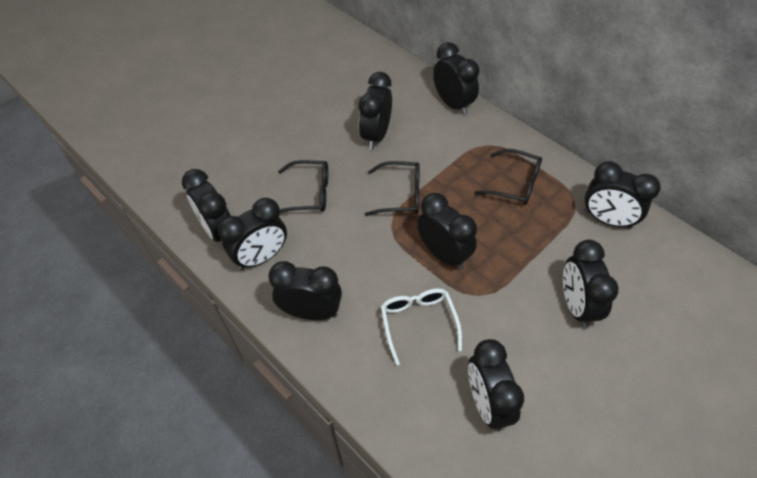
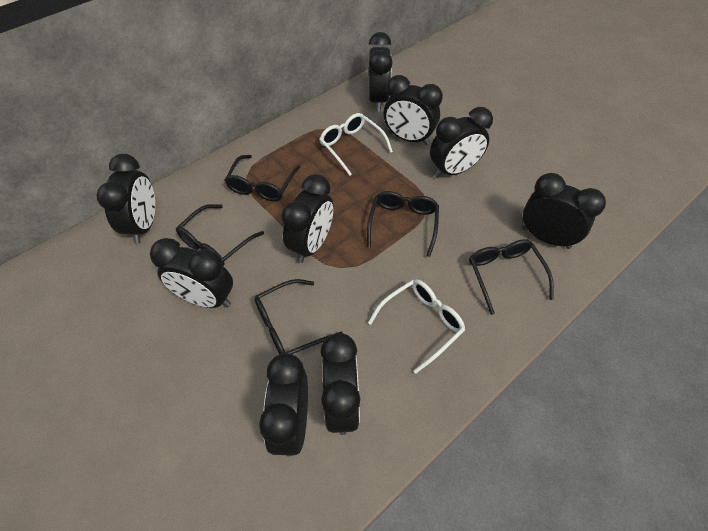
black glasses: [278,160,328,213] [365,161,420,216] [474,149,542,205] = 3 -> [176,204,264,266] [225,155,300,202] [254,279,343,355] [367,191,439,257] [469,239,554,315] = 5
white glasses: [381,288,462,365] = 1 -> [319,113,393,176] [368,279,465,374] = 2

